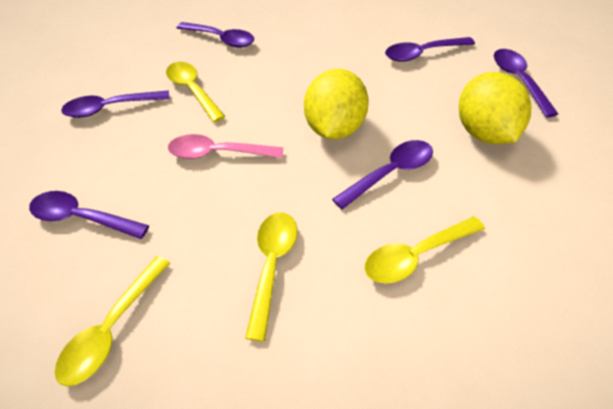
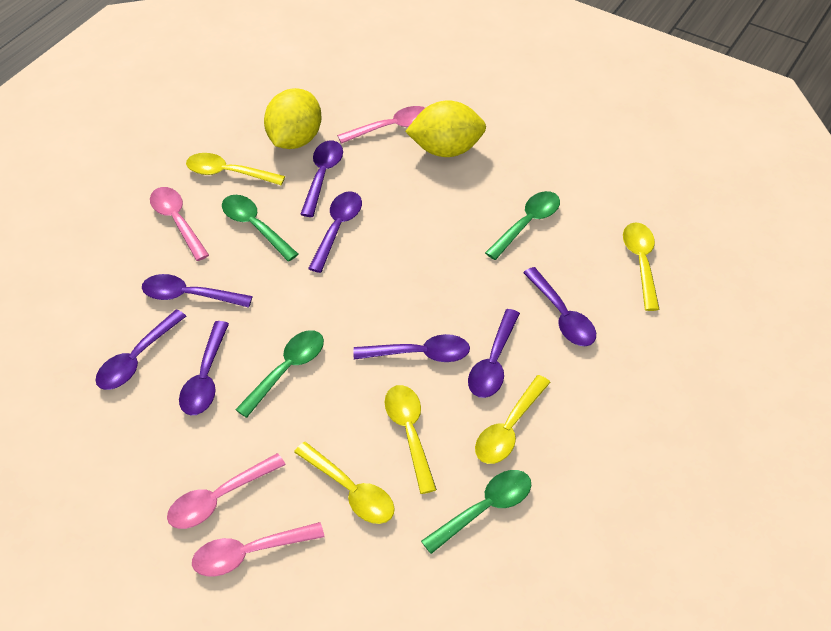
green spoon: none = 0 -> [222,195,298,262] [235,330,324,418] [421,470,531,554] [485,191,560,260] = 4
pink spoon: [168,134,284,159] = 1 -> [150,187,209,261] [167,453,286,529] [192,522,324,577] [337,106,425,144] = 4
purple spoon: [29,191,149,239] [61,90,170,118] [177,22,254,48] [332,140,433,209] [385,37,475,62] [494,49,558,117] = 6 -> [96,309,186,390] [142,274,253,308] [179,321,229,415] [300,140,343,217] [308,191,362,273] [353,334,470,362] [468,309,520,398] [523,267,596,346] = 8
yellow spoon: [55,256,170,387] [166,62,225,122] [245,212,297,342] [364,217,485,284] = 4 -> [186,153,285,186] [294,442,395,524] [385,385,437,494] [475,375,551,464] [623,222,660,311] = 5

